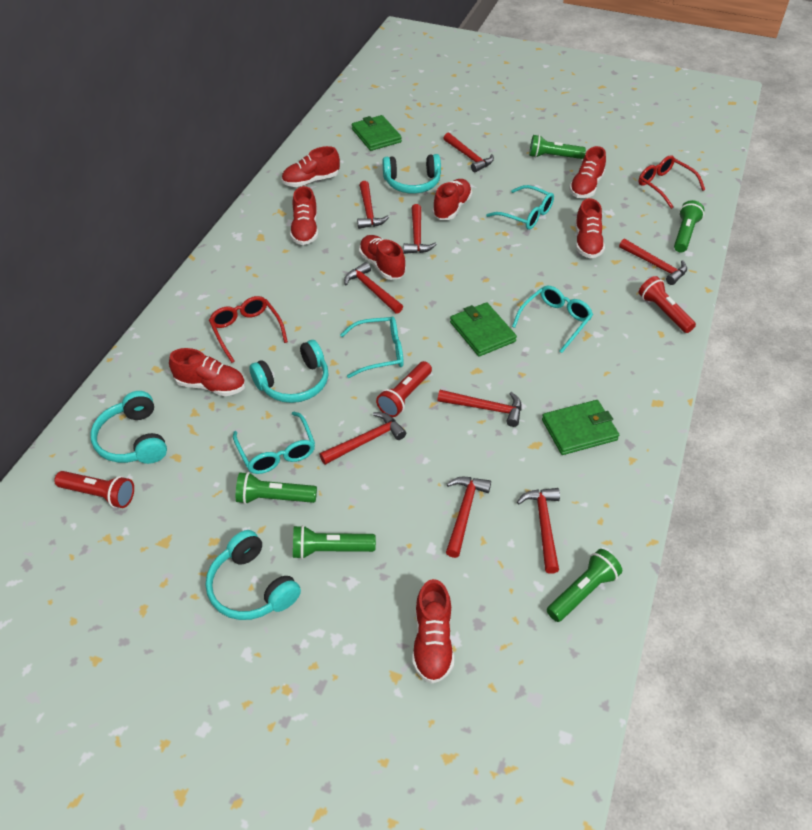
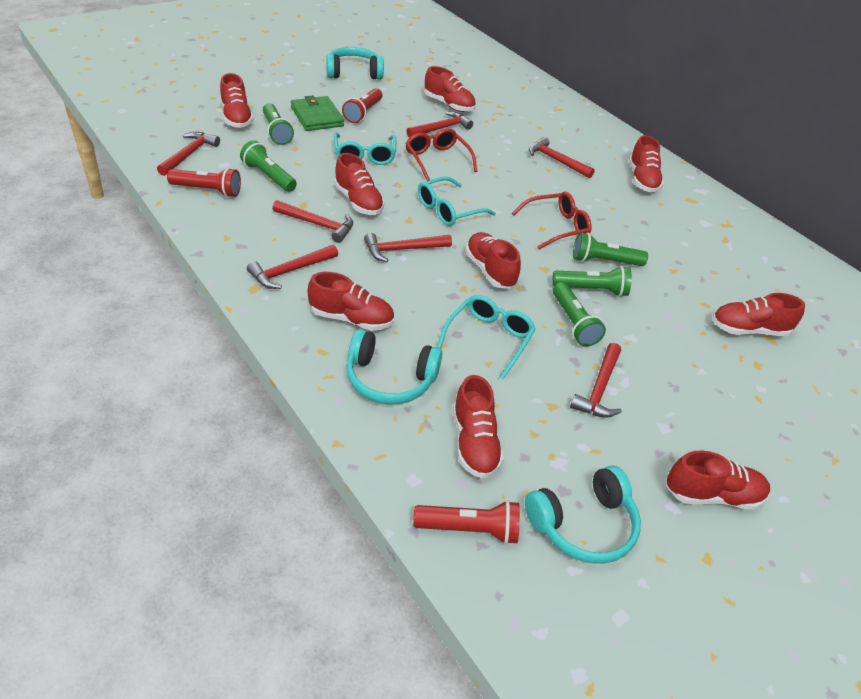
green wallet: [352,115,402,151] [450,302,517,356] [542,400,619,455] = 3 -> [291,95,344,131] = 1
red hammer: [319,412,406,465] [344,262,403,314] [357,181,389,229] [403,204,437,254] [438,390,521,427] [443,133,494,172] [446,477,491,558] [517,488,560,574] [619,239,687,285] = 9 -> [157,132,220,176] [247,245,338,289] [273,200,353,243] [364,233,452,262] [406,111,473,138] [529,137,595,179] [570,343,622,418] = 7
red shoe: [169,348,245,396] [282,146,340,187] [290,186,318,245] [359,235,406,280] [412,579,454,684] [432,179,472,220] [569,146,606,198] [575,198,605,258] = 8 -> [220,73,254,128] [308,272,394,331] [334,153,384,215] [425,66,476,112] [453,375,504,479] [465,232,521,289] [629,135,664,192] [667,450,770,510] [712,293,805,336] = 9
turquoise glasses: [233,412,315,474] [340,317,404,378] [486,185,554,230] [512,285,593,353] = 4 -> [334,132,396,165] [418,176,496,226] [437,295,536,379] = 3
turquoise headphones: [90,391,167,464] [206,530,301,620] [249,340,329,403] [383,154,441,194] = 4 -> [326,47,384,80] [346,329,442,405] [525,466,641,564] = 3

